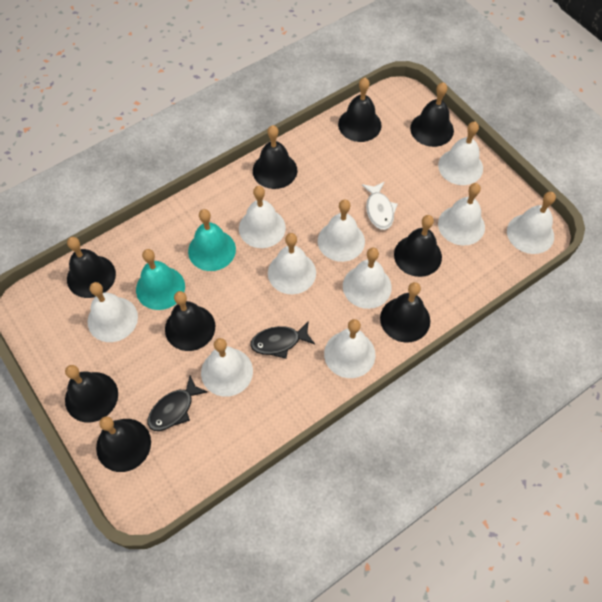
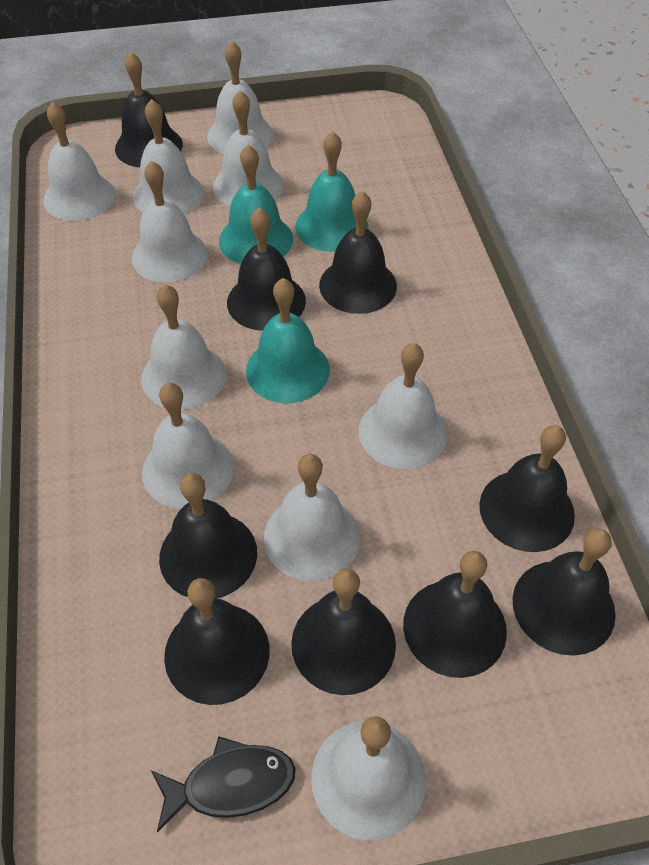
black fish: [148,376,208,431] [250,321,315,359] = 2 -> [151,736,295,833] = 1
turquoise bell: [136,249,185,310] [188,209,236,271] = 2 -> [219,145,293,264] [246,278,330,403] [295,131,368,252] = 3
white fish: [362,182,398,230] = 1 -> none = 0

